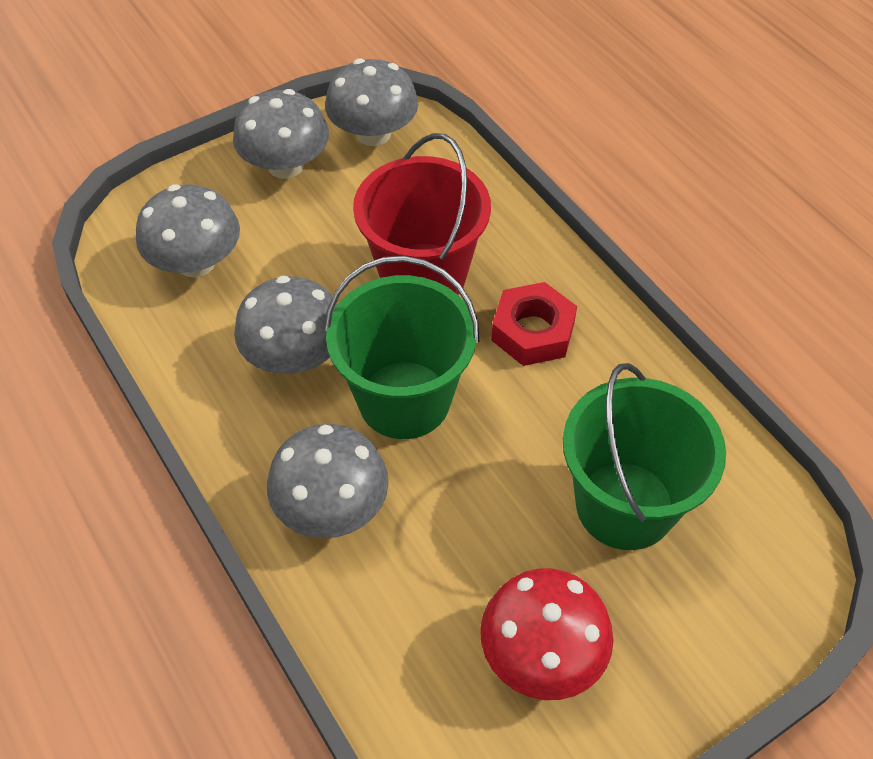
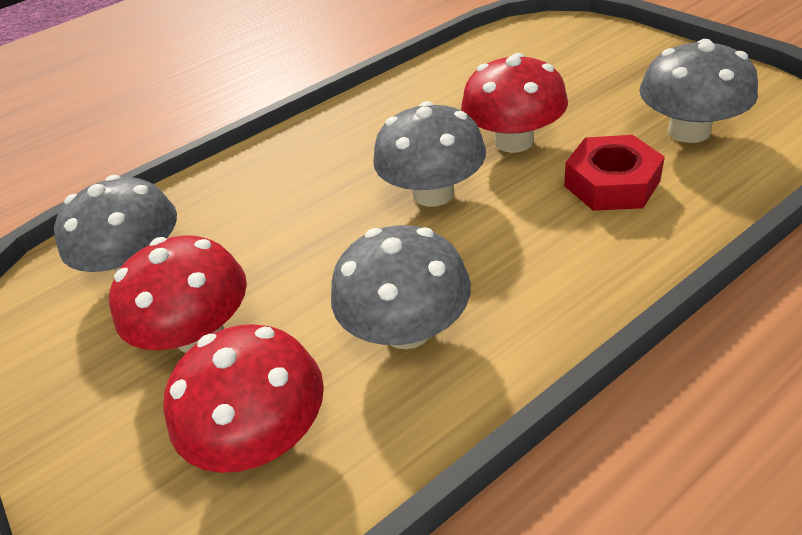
green bucket: [324,256,479,439] [563,363,726,550] = 2 -> none = 0
grey mushroom: [136,184,240,278] [233,89,329,179] [234,276,337,374] [267,424,389,538] [325,59,419,146] = 5 -> [54,175,177,272] [331,225,471,349] [373,101,486,207] [639,39,758,143] = 4
red bucket: [353,133,491,295] = 1 -> none = 0
red mushroom: [480,568,614,700] = 1 -> [109,235,247,353] [163,324,324,473] [461,53,568,153] = 3

